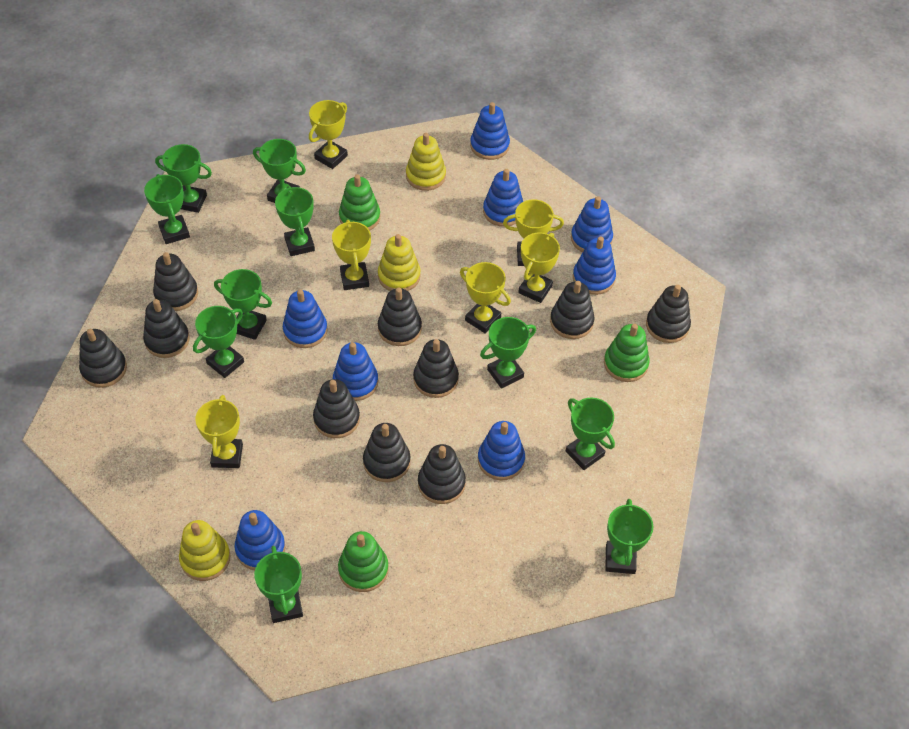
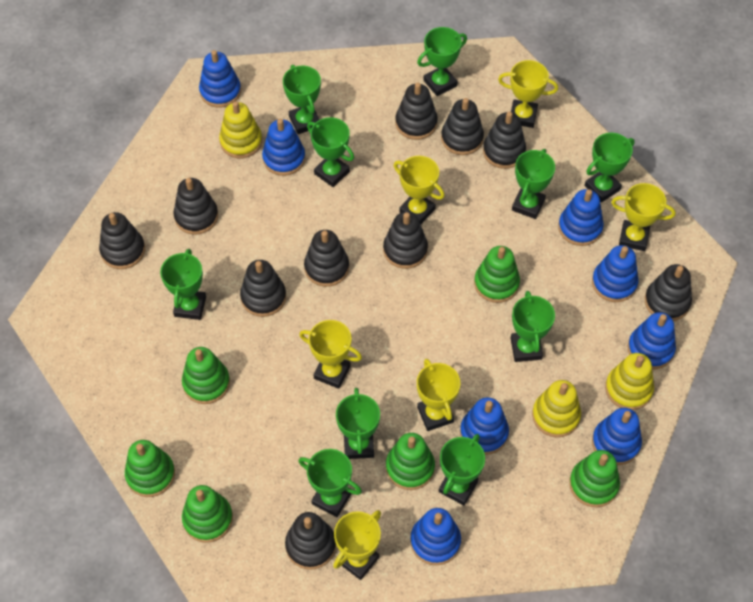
green stacking toy: [338,531,388,592] [339,174,380,230] [604,324,650,382] = 3 -> [125,440,175,497] [182,347,230,404] [182,485,233,543] [386,433,435,490] [474,246,520,303] [569,450,620,507] = 6

